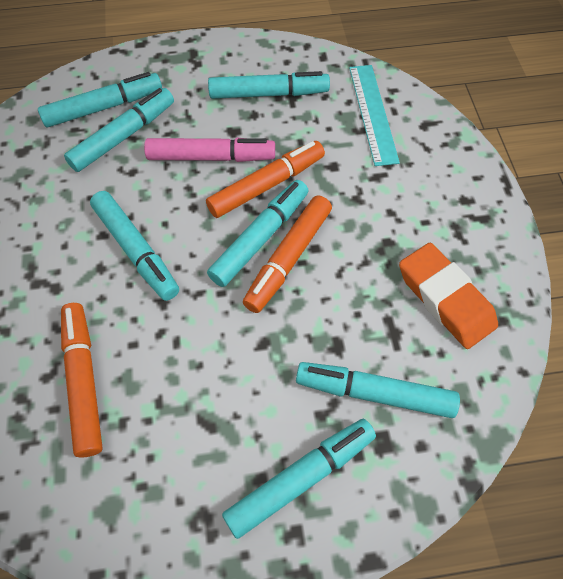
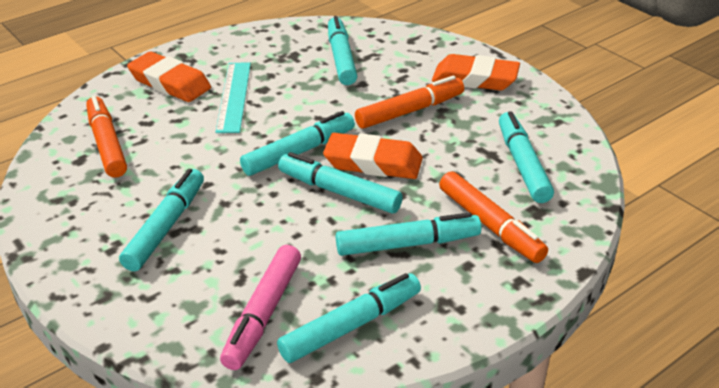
orange eraser: [399,243,498,349] = 1 -> [127,51,211,102] [323,133,423,179] [432,54,520,91] = 3

